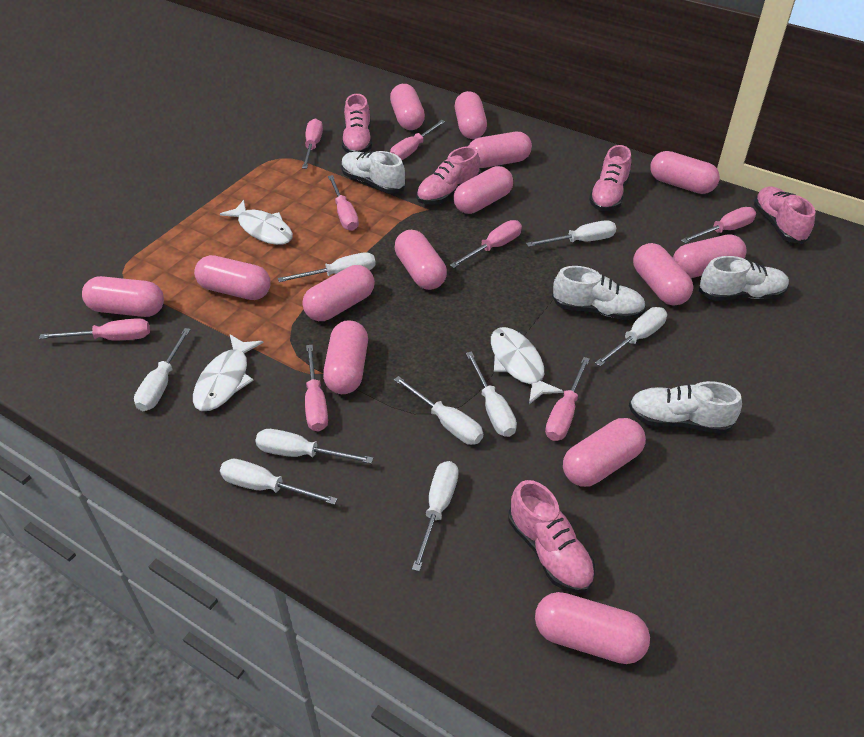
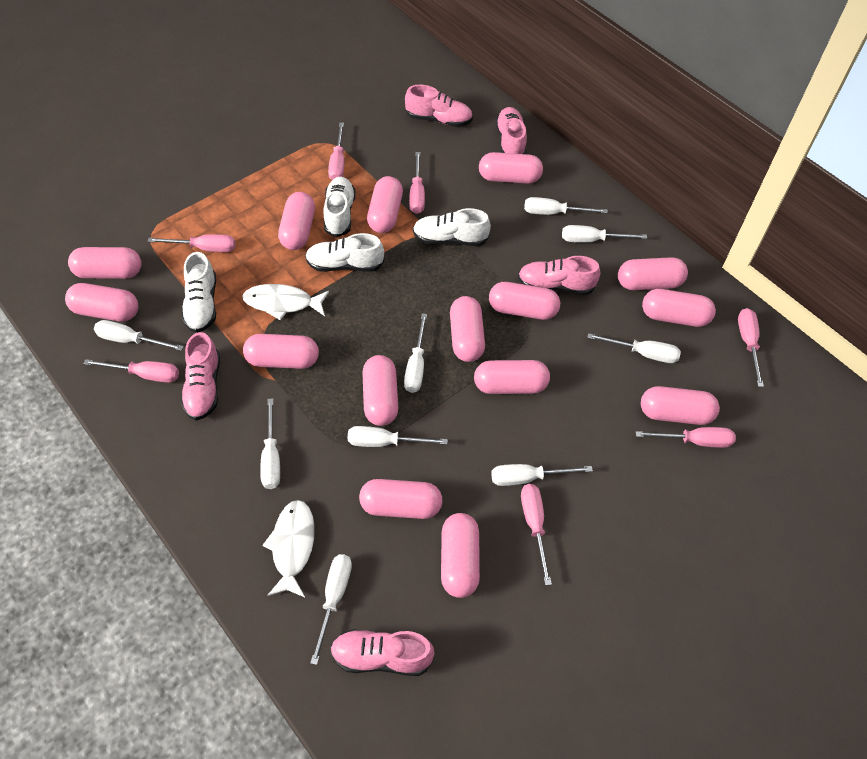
pink capsule: [82,276,164,317] [194,255,271,300] [302,265,375,321] [323,320,368,394] [390,84,425,130] [395,230,447,290] [453,166,513,214] [455,91,487,139] [469,132,532,168] [535,592,650,664] [563,418,646,487] [633,243,693,306] [650,151,720,194] [673,234,746,278] = 14 -> [65,283,138,322] [68,247,142,279] [243,334,319,369] [278,192,315,250] [359,479,443,519] [363,355,398,426] [367,176,403,233] [441,513,480,598] [450,296,485,362] [474,360,550,394] [479,152,543,184] [489,282,560,320] [618,257,688,290] [641,386,720,425] [642,289,716,327] = 15
pink screwdriver: [39,318,150,340] [302,118,323,169] [305,345,328,432] [328,175,359,231] [390,120,445,160] [450,220,522,268] [545,357,590,441] [681,207,756,243] = 8 -> [83,359,179,383] [148,234,235,252] [328,122,344,180] [409,152,425,214] [521,484,552,586] [636,427,736,448] [738,308,764,387] = 7
white fish: [193,335,264,411] [220,200,293,245] [491,327,563,404] = 3 -> [242,284,329,320] [262,500,315,597] = 2

